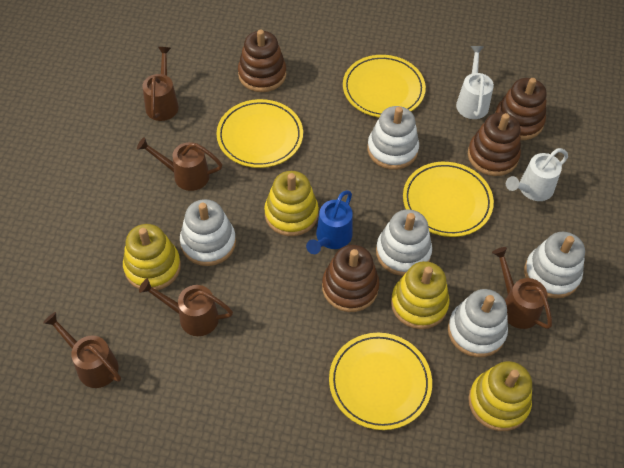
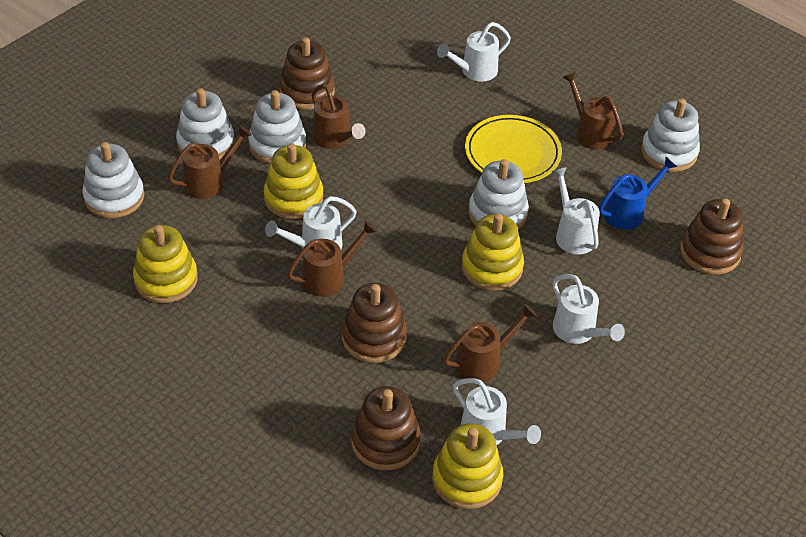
white watering can: [456,46,494,119] [506,148,568,201] = 2 -> [265,196,357,249] [437,22,511,82] [453,378,541,446] [552,167,600,254] [553,274,625,344] = 5
yellow plate: [216,99,303,168] [329,333,432,430] [343,55,426,117] [403,162,494,237] = 4 -> [465,115,562,183] = 1

